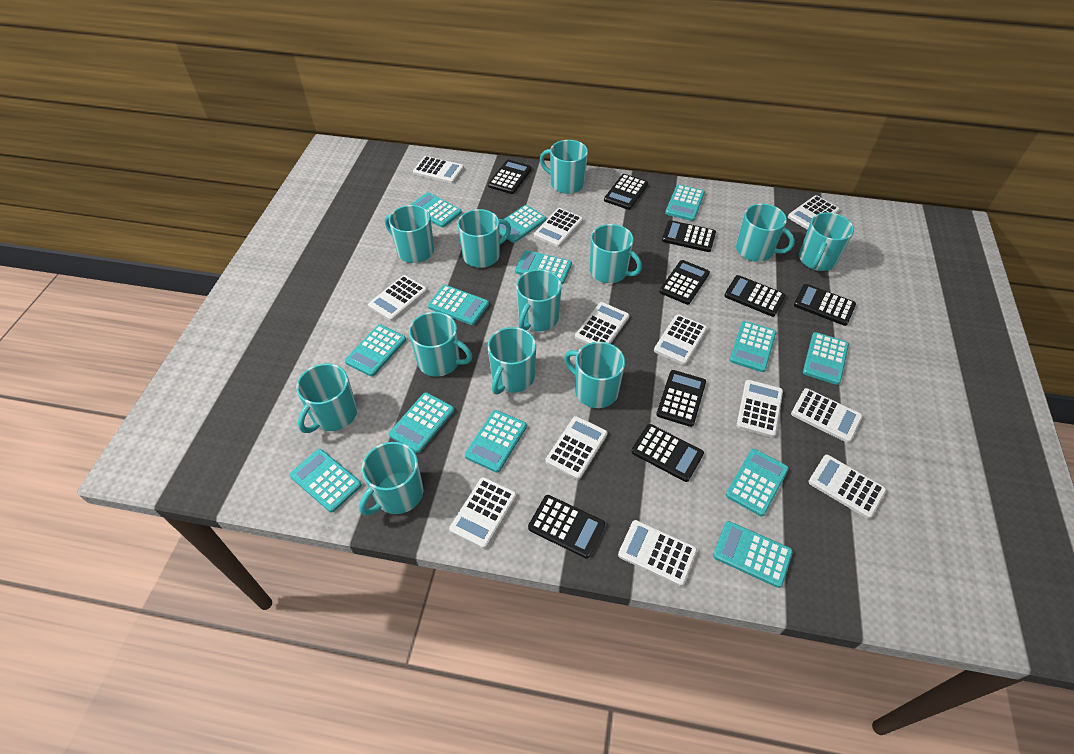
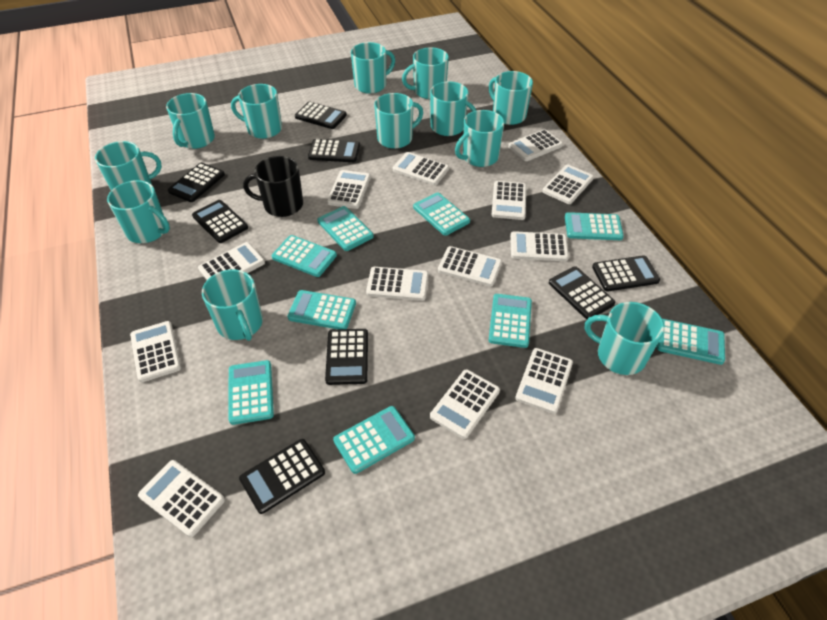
black calculator: [488,160,532,194] [528,495,605,558] [604,174,648,210] [631,424,704,482] [656,370,706,427] [659,260,710,305] [662,220,716,252] [724,275,786,317] [794,284,856,326] = 9 -> [168,163,225,202] [192,200,248,243] [239,439,325,514] [295,101,347,129] [308,139,360,162] [325,329,368,385] [549,266,615,319] [592,255,660,291] = 8
black mug: none = 0 -> [243,156,303,217] = 1
turquoise calculator: [289,449,362,512] [345,325,406,377] [389,392,454,453] [410,192,462,228] [428,285,489,325] [465,410,527,473] [499,205,546,243] [515,250,572,284] [665,184,705,221] [713,521,793,588] [726,449,789,516] [729,321,776,372] [803,332,849,385] = 13 -> [228,360,274,425] [272,235,337,277] [287,290,356,329] [317,206,374,251] [333,406,415,474] [413,192,470,236] [489,294,532,348] [565,212,624,240] [657,319,725,365] = 9
white calculator: [368,275,427,321] [413,156,464,184] [449,477,517,549] [534,208,583,247] [545,416,608,480] [575,302,629,344] [618,520,697,586] [654,314,707,365] [736,380,783,438] [788,195,840,230] [791,388,863,443] [808,455,886,519] = 12 -> [130,321,181,382] [138,460,225,537] [198,242,265,280] [327,170,371,209] [366,267,429,301] [393,152,449,186] [430,369,500,439] [438,246,502,287] [492,181,527,220] [508,129,563,161] [510,231,569,261] [515,348,573,414] [542,165,594,204] = 13

